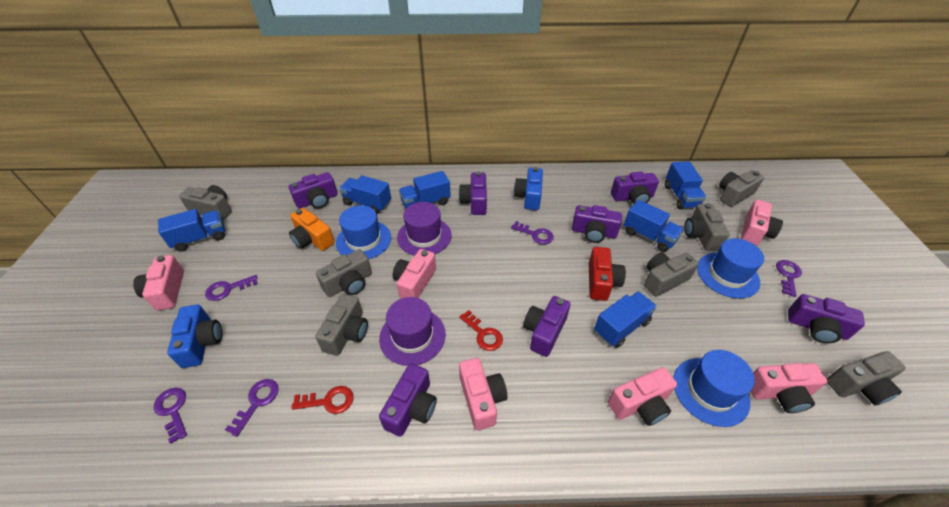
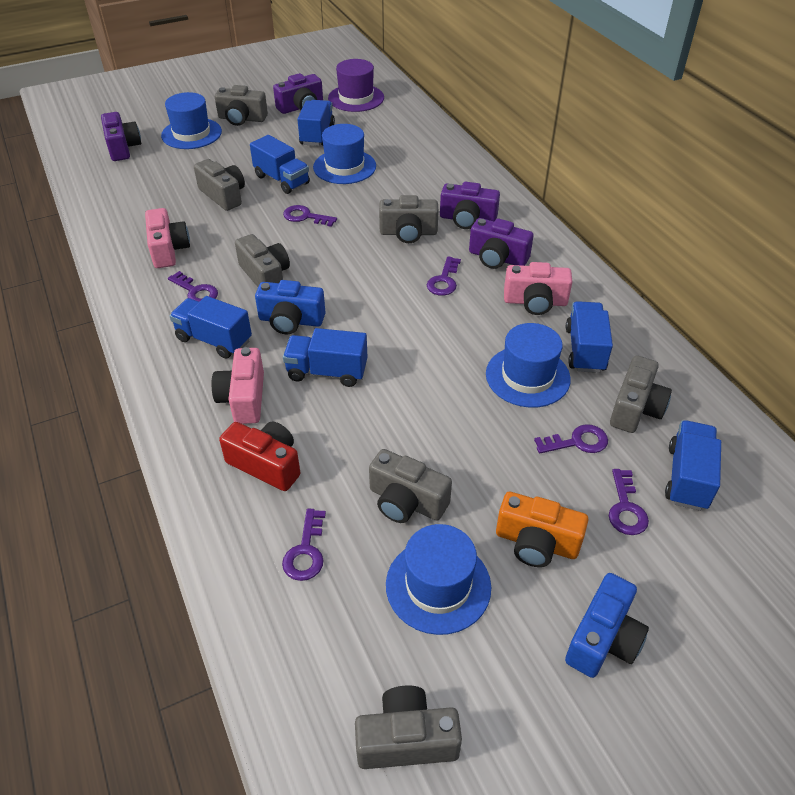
blue hat: [336,205,391,259] [673,350,755,427] [697,238,764,299] = 3 -> [161,92,222,149] [313,124,376,184] [386,524,491,635] [486,323,571,408] = 4
pink camera: [133,255,184,311] [393,249,436,299] [459,358,508,431] [608,367,677,426] [741,200,783,246] [750,363,827,413] = 6 -> [145,208,190,268] [212,347,264,424] [504,262,572,315] = 3
purple camera: [289,172,338,209] [379,363,437,437] [459,172,487,215] [523,296,570,357] [572,205,622,243] [611,171,659,204] [788,294,865,344] = 7 -> [101,112,141,161] [273,73,323,114] [440,182,500,229] [469,218,533,269] = 4
purple hat: [379,297,446,366] [397,202,452,256] = 2 -> [328,59,384,112] = 1
purple key: [154,388,187,444] [205,275,258,301] [225,379,279,437] [511,221,554,244] [776,260,802,297] = 5 -> [168,271,218,302] [282,509,326,581] [283,205,337,227] [427,256,461,296] [534,424,608,454] [609,469,649,535] = 6
red key: [291,386,354,414] [459,310,503,351] = 2 -> none = 0

